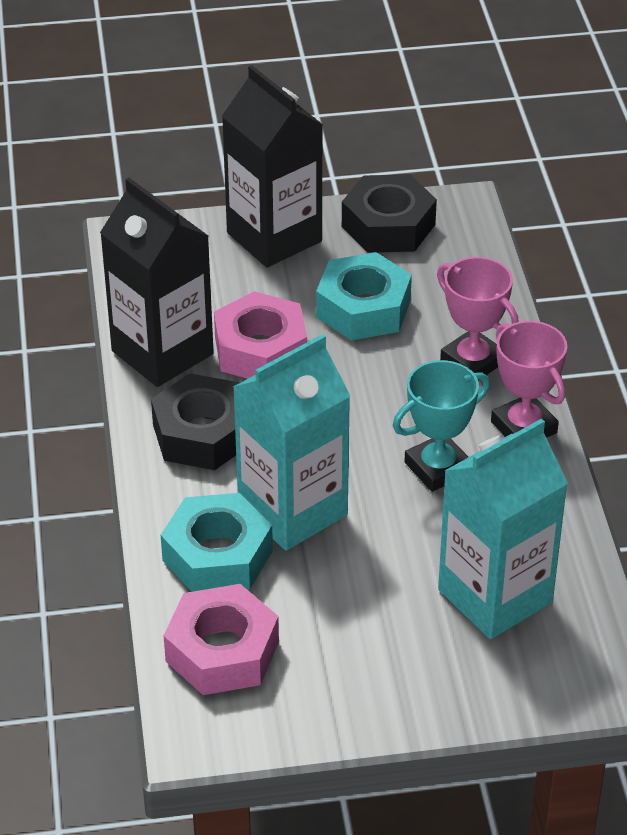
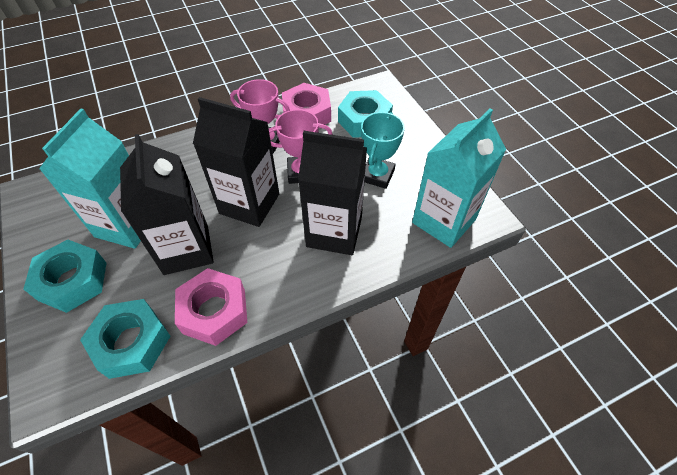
black carton: [100,178,214,387] [222,65,323,267] = 2 -> [120,134,214,275] [193,97,279,227] [298,131,367,255] = 3
black nut: [151,373,240,470] [342,175,437,253] = 2 -> none = 0
turquoise nut: [161,493,273,592] [316,252,412,340] = 2 -> [24,239,107,313] [80,299,170,379] [338,90,393,138] = 3

